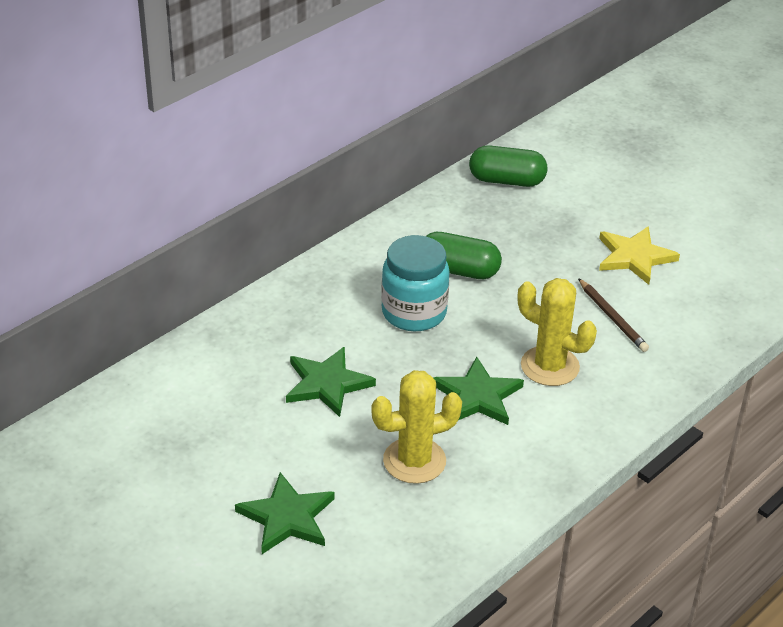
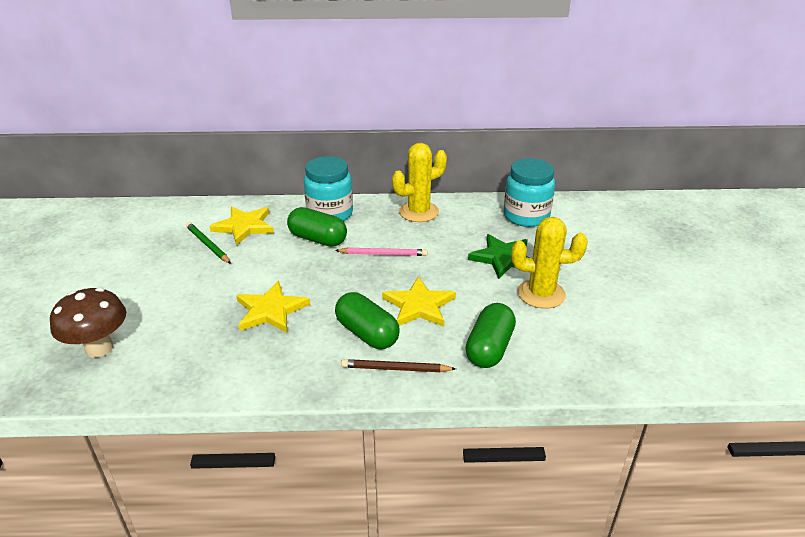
brown mushroom: none = 0 -> [50,288,126,358] = 1
green capsule: [426,232,502,279] [469,145,548,187] = 2 -> [287,207,347,247] [335,292,400,349] [465,303,516,368] = 3
green pencil: none = 0 -> [186,222,231,264] = 1
green star: [235,472,335,554] [286,347,376,417] [434,357,524,425] = 3 -> [468,234,529,279] = 1
pink pencil: none = 0 -> [335,248,427,256] = 1
turquoise jar: [381,235,450,331] = 1 -> [304,156,353,221] [504,158,555,227] = 2
yellow star: [599,226,680,285] = 1 -> [209,207,274,246] [236,281,310,333] [382,276,456,327] = 3

